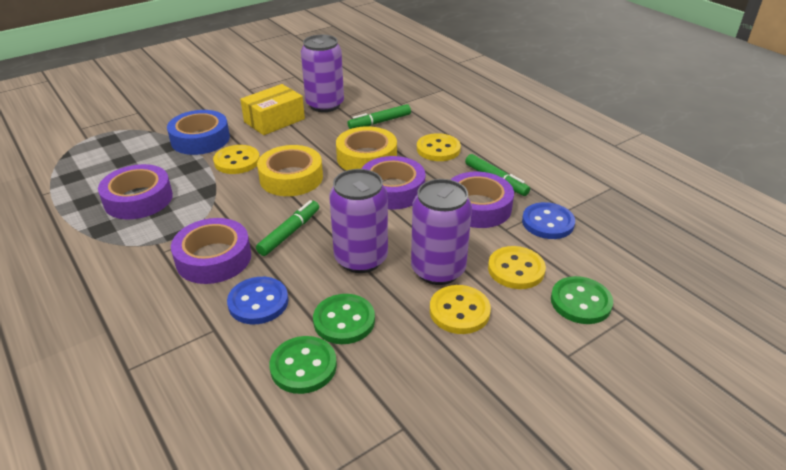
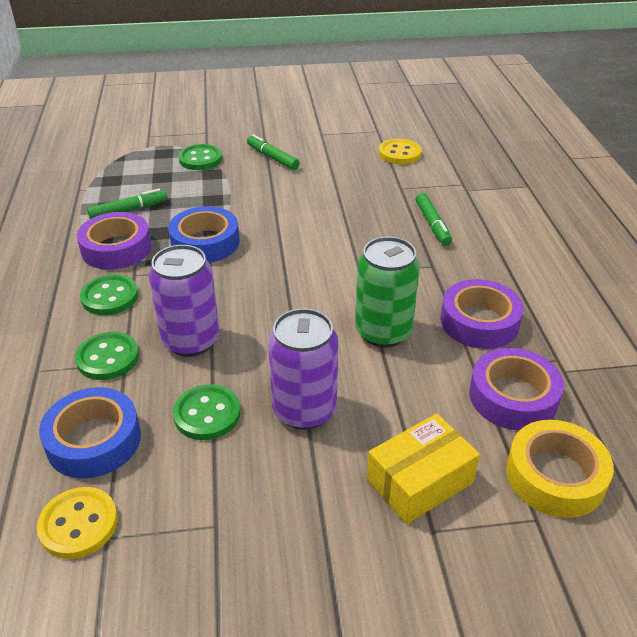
blue button: [227,277,288,324] [522,202,575,239] = 2 -> none = 0
blue tape: [167,110,230,155] = 1 -> [39,387,141,479] [168,206,239,263] = 2
green button: [269,336,337,394] [313,294,375,344] [551,276,613,324] = 3 -> [75,332,139,380] [80,274,138,315] [173,384,240,440] [178,144,222,170] = 4
green can: none = 0 -> [355,237,420,347] = 1
purple can: [301,35,344,112] [329,169,388,273] [411,179,472,285] = 3 -> [149,245,220,357] [268,308,338,430] = 2
purple tape: [98,164,173,219] [171,218,251,284] [362,156,425,210] [450,172,514,228] = 4 -> [77,212,152,270] [441,279,524,349] [469,348,564,430] = 3
yellow button: [213,145,260,174] [417,133,461,161] [430,285,491,334] [488,246,546,289] = 4 -> [37,487,118,559] [379,139,422,164] = 2
yellow tape: [257,145,323,196] [336,126,397,170] = 2 -> [506,420,614,518] = 1

